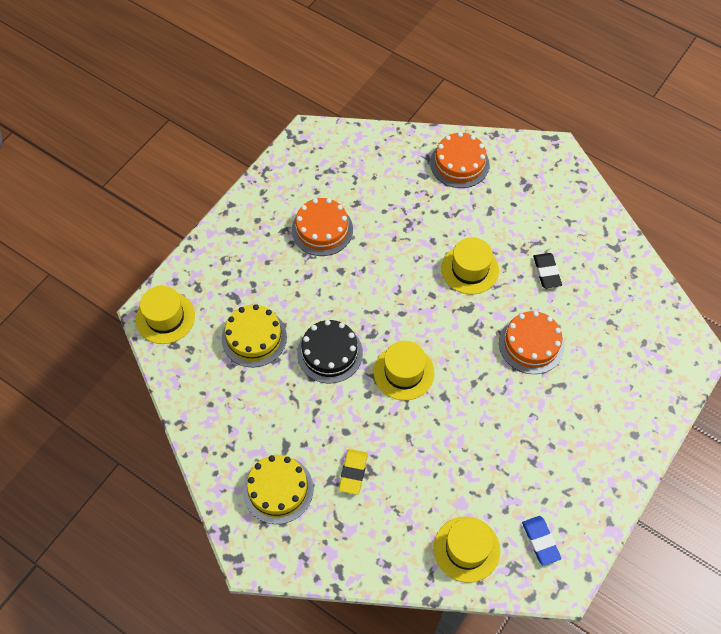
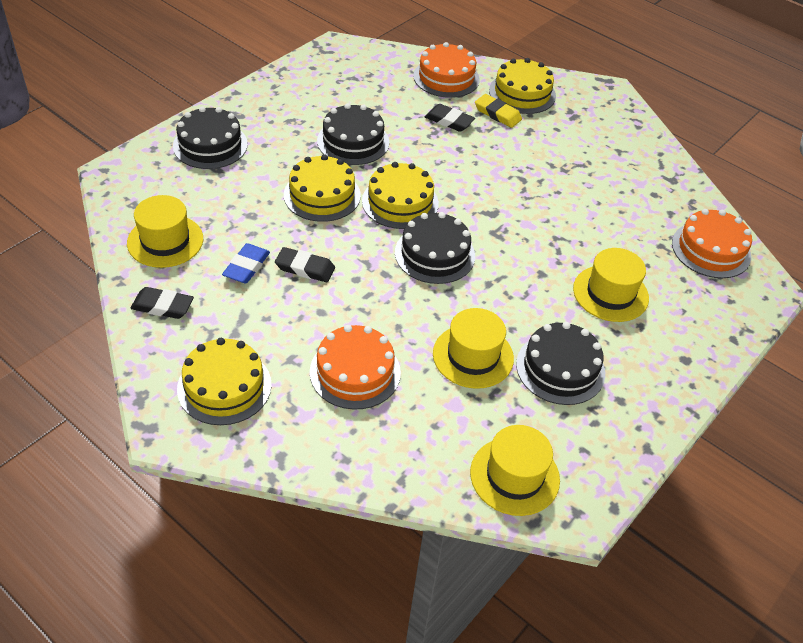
black cake: [297,320,363,383] = 1 -> [173,106,248,169] [317,103,389,165] [395,212,475,284] [516,322,605,405] = 4
black eraser: [533,253,562,288] = 1 -> [130,287,194,319] [275,247,335,282] [425,104,475,132] = 3
yellow cake: [222,304,287,367] [243,455,313,524] = 2 -> [177,338,271,425] [284,154,361,222] [362,162,439,229] [489,58,556,114] = 4

